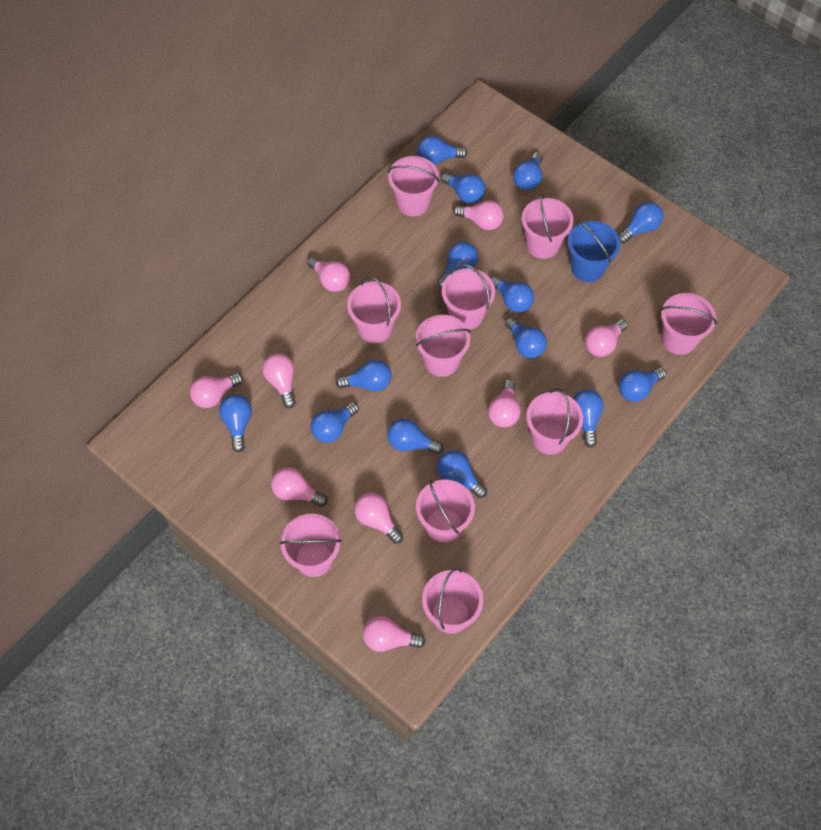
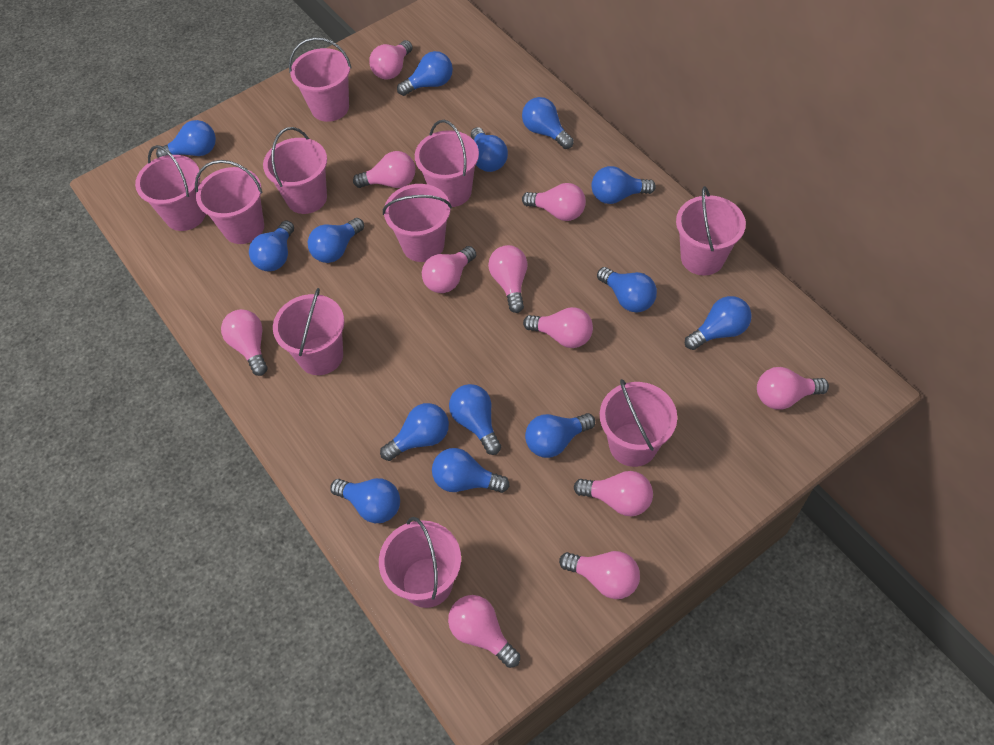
blue bucket: [568,221,620,282] = 1 -> none = 0
pink light bulb: [190,373,243,408] [262,353,296,408] [271,467,328,507] [307,256,350,292] [354,492,403,544] [363,616,425,652] [453,200,504,230] [488,380,521,428] [585,319,628,357] = 9 -> [221,309,267,376] [353,151,415,188] [369,40,413,80] [422,246,476,293] [448,595,520,668] [488,245,527,313] [522,183,586,221] [523,307,593,348] [559,551,640,599] [574,471,653,516] [757,367,829,409] = 11

